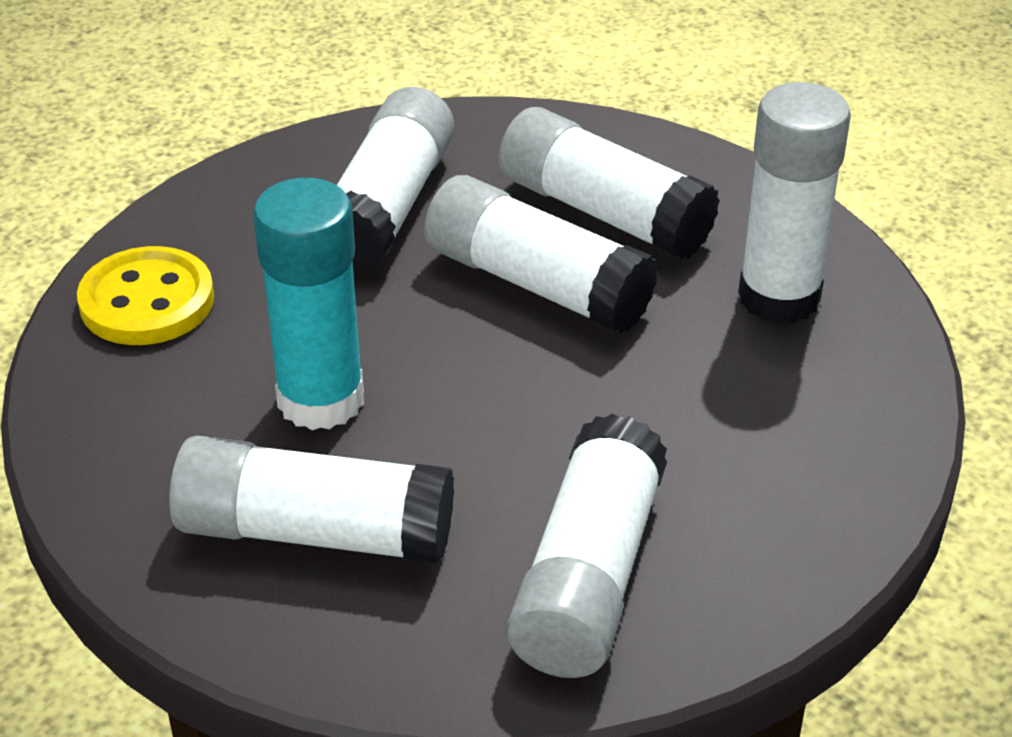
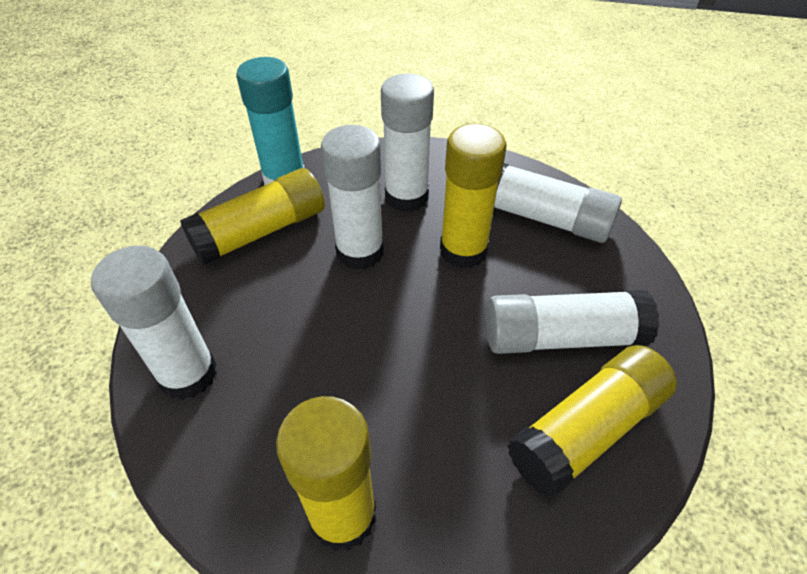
white glue stick: [169,436,454,564] [337,87,454,273] [424,175,658,334] [499,107,720,260] [507,414,667,678] [738,82,851,324] = 6 -> [91,245,217,400] [321,125,384,270] [381,74,434,212] [486,290,659,354] [494,163,622,243] = 5
yellow button: [77,246,214,345] = 1 -> none = 0
yellow glue stick: none = 0 -> [180,168,325,265] [276,396,376,551] [440,124,506,268] [507,345,677,498] = 4

